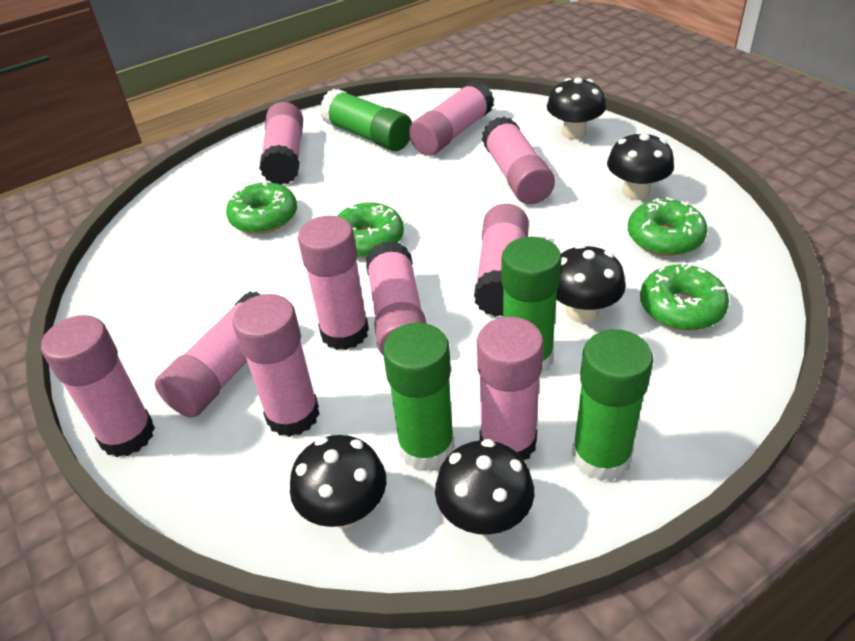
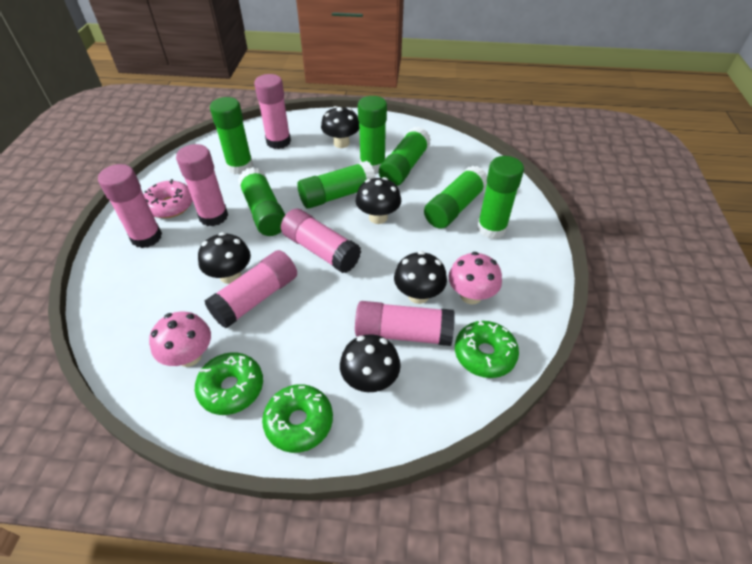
green donut: [226,180,297,234] [337,202,404,257] [628,197,708,256] [640,262,729,331] = 4 -> [195,352,263,415] [262,384,333,453] [455,320,519,378] = 3
green glue stick: [320,89,412,151] [383,323,455,471] [501,237,562,374] [572,329,653,481] = 4 -> [210,97,253,175] [238,167,285,236] [297,161,376,209] [358,96,387,173] [379,127,431,186] [424,166,487,229] [477,156,524,239] = 7
pink donut: none = 0 -> [144,179,193,218] = 1
pink glue stick: [41,315,155,457] [155,291,261,418] [232,294,320,437] [259,102,303,185] [298,216,369,350] [366,241,427,355] [409,80,494,156] [474,204,529,317] [477,317,544,460] [482,116,555,204] = 10 -> [98,164,162,248] [176,144,228,226] [205,250,297,329] [254,74,291,149] [281,209,361,273] [355,301,455,346] = 6
pink mushroom: none = 0 -> [149,312,211,367] [449,252,502,304] = 2

